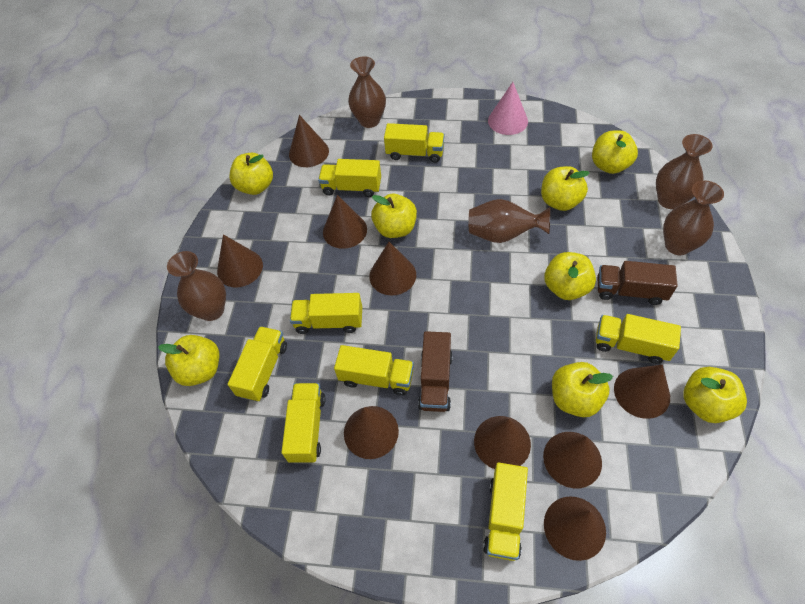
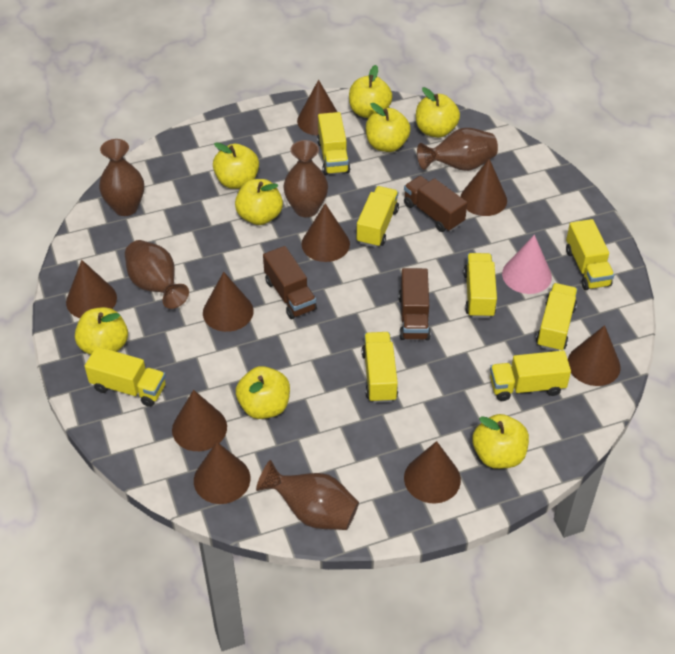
brown truck: [418,331,453,412] [598,261,678,305] = 2 -> [263,246,317,319] [398,268,431,340] [404,176,467,232] = 3

